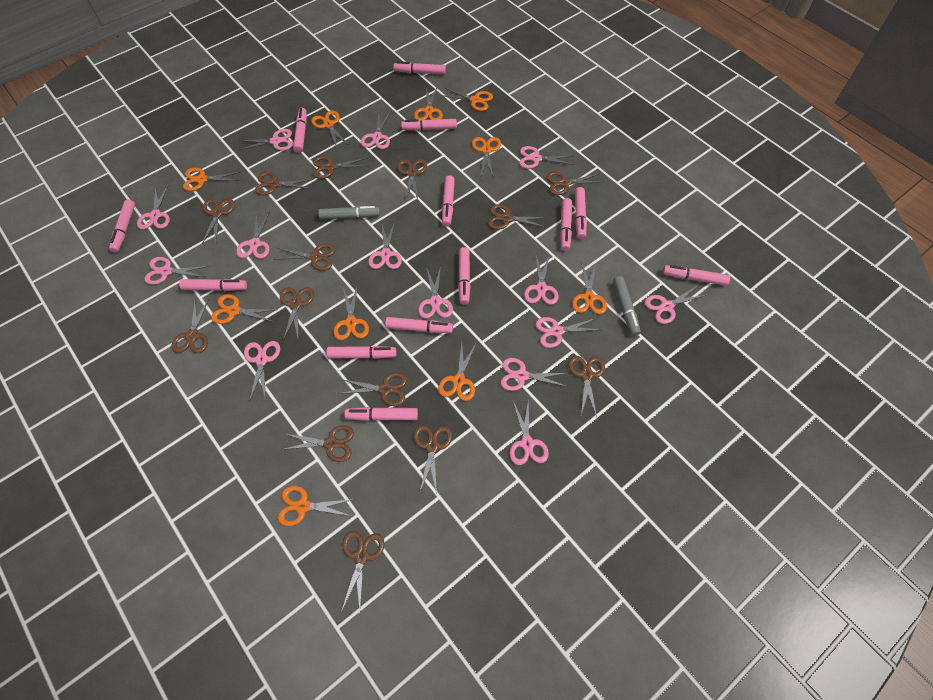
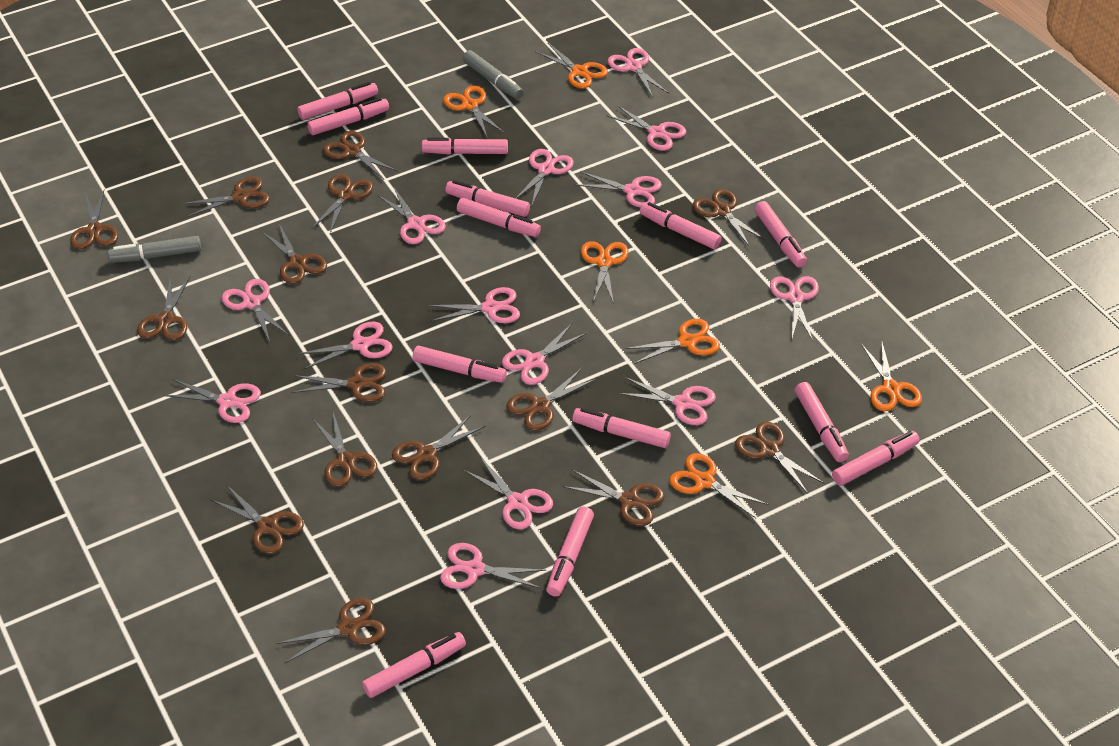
brown scissors: [171,299,209,353] [202,199,235,244] [255,172,313,195] [273,244,336,271] [280,287,314,342] [281,425,354,462] [313,156,369,179] [339,372,407,406] [341,531,385,612] [397,159,427,202] [414,425,452,494] [488,204,547,230] [546,172,604,195] [568,356,605,417] = 14 -> [70,190,118,249] [137,276,190,340] [181,177,270,217] [211,485,304,554] [261,224,327,284] [276,598,386,664] [292,363,386,402] [311,174,373,233] [312,412,377,487] [323,131,399,179] [392,414,485,480] [506,368,596,431] [563,469,665,526] [692,189,765,247] [735,422,825,494] = 15
orange scissors: [183,168,240,191] [211,294,275,324] [278,486,355,526] [311,111,349,147] [334,287,369,340] [414,86,443,121] [438,342,477,401] [440,87,493,111] [472,137,501,176] [572,263,607,314] = 10 -> [443,86,504,137] [535,43,608,88] [581,241,628,304] [625,319,720,364] [669,453,768,518] [861,340,922,411] = 6

